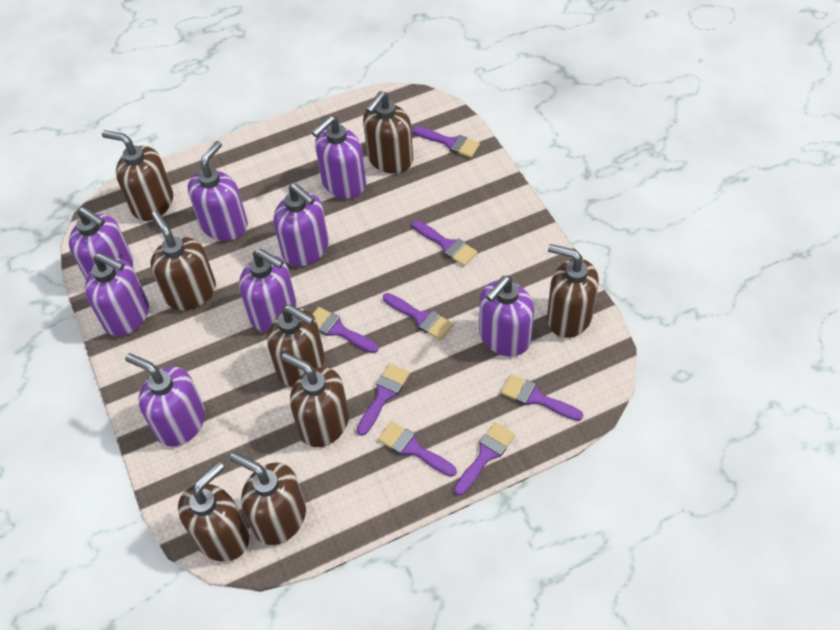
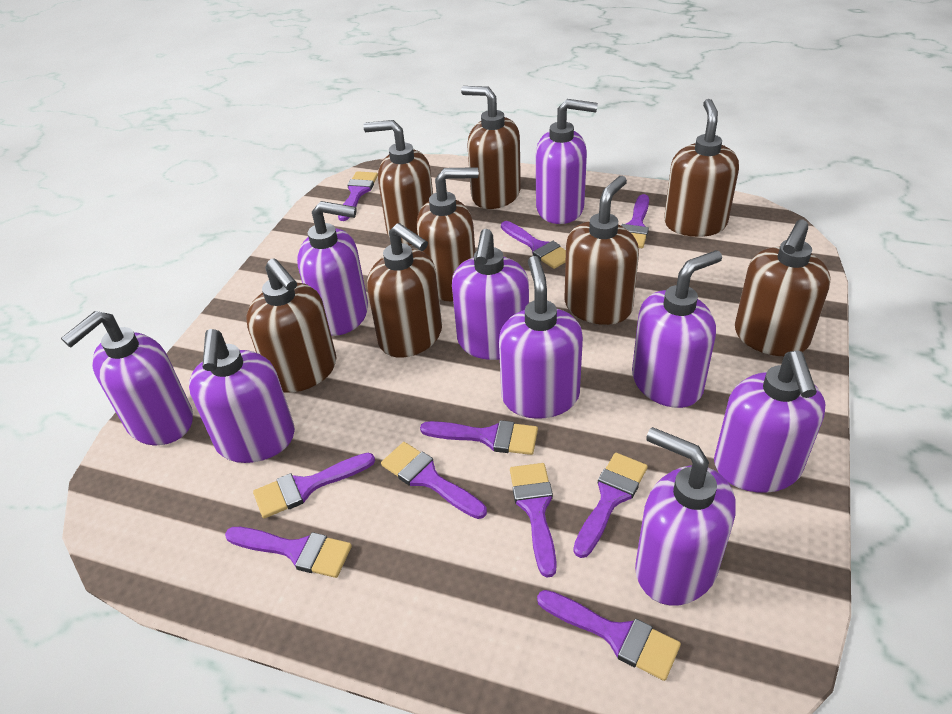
purple brush: [313,307,378,353] [357,364,410,436] [378,421,457,477] [383,293,454,341] [412,220,478,266] [413,126,480,158] [454,422,515,496] [501,374,583,421] = 8 -> [225,527,352,578] [253,453,375,519] [338,171,378,221] [381,442,487,519] [420,420,538,455] [501,221,566,269] [510,463,557,578] [537,590,681,681] [573,453,648,558] [621,194,649,248] = 10
purple soap dispenser: [68,207,133,280] [85,253,149,336] [125,353,205,447] [188,141,248,241] [239,249,296,332] [273,183,329,267] [312,115,366,198] [479,276,534,356] = 8 -> [61,311,193,445] [189,329,295,463] [297,201,368,336] [452,229,529,360] [499,256,583,419] [536,99,598,224] [632,250,722,408] [635,427,736,606] [714,351,826,493] = 9

